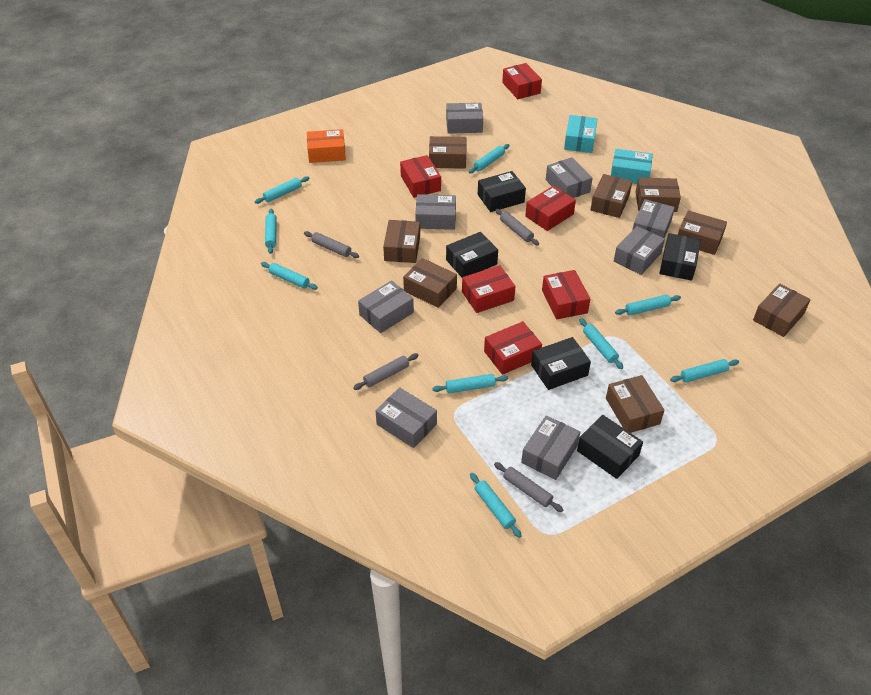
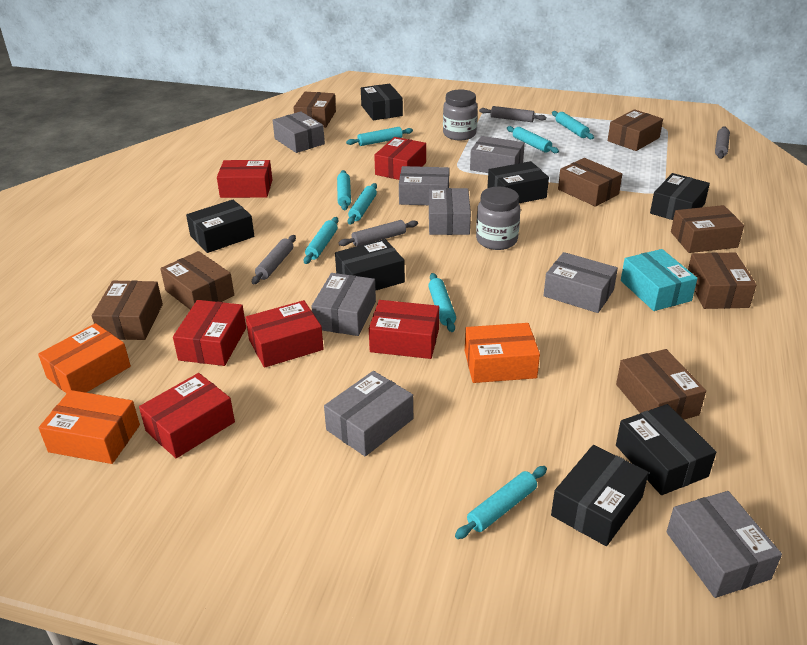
black box: [446,232,498,277] [478,171,526,212] [531,337,591,390] [577,415,643,479] [659,233,701,281] = 5 -> [186,200,254,253] [335,239,405,291] [361,84,403,120] [487,161,549,203] [551,445,649,546] [616,404,717,495] [650,173,710,220] = 7
grey jar: none = 0 -> [443,89,478,140] [476,187,520,250] = 2
orange box: [307,129,346,163] = 1 -> [38,323,131,394] [39,390,140,464] [465,323,540,383] = 3
turquoise box: [564,115,598,153] [611,149,653,184] = 2 -> [621,249,698,311] = 1
turquoise rolling pin: [255,176,310,204] [261,262,318,290] [265,208,277,254] [432,374,508,393] [469,144,510,173] [470,473,522,538] [579,318,623,369] [615,295,681,315] [670,359,739,382] = 9 -> [304,217,338,264] [337,170,351,210] [346,127,413,146] [347,183,377,225] [428,273,456,332] [455,466,547,539] [507,126,559,153] [552,111,594,139] = 8

